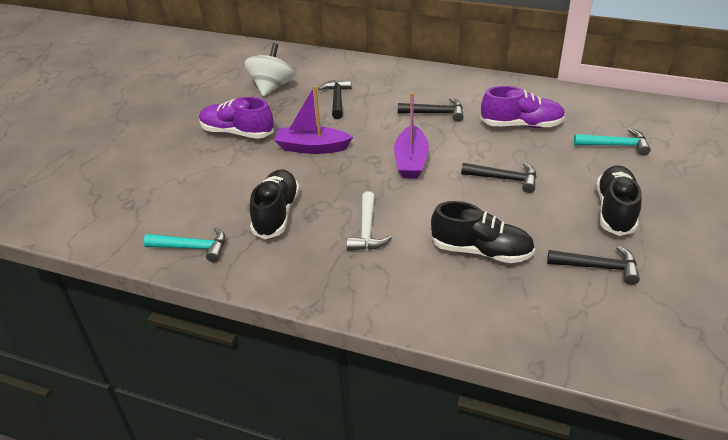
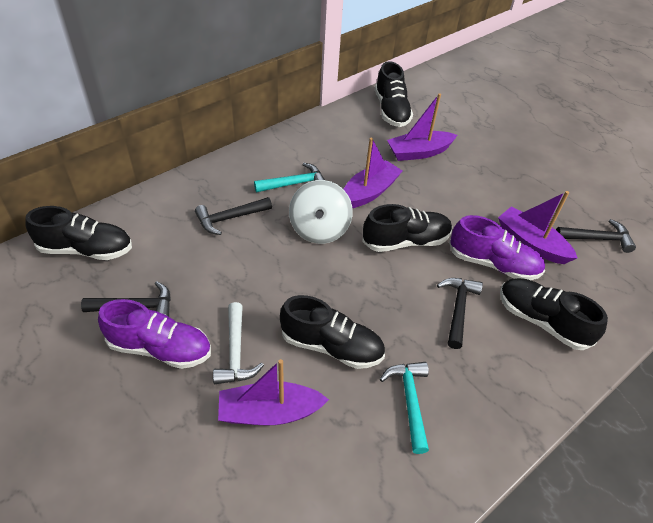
black shoe: [249,169,300,239] [431,201,535,263] [596,165,642,236] = 3 -> [25,206,132,260] [280,295,385,369] [362,204,452,252] [375,61,413,127] [500,278,608,350] = 5
purple boat: [274,85,353,154] [394,92,429,179] = 2 -> [218,359,329,425] [344,138,402,208] [387,93,457,161] [498,191,577,264] = 4

